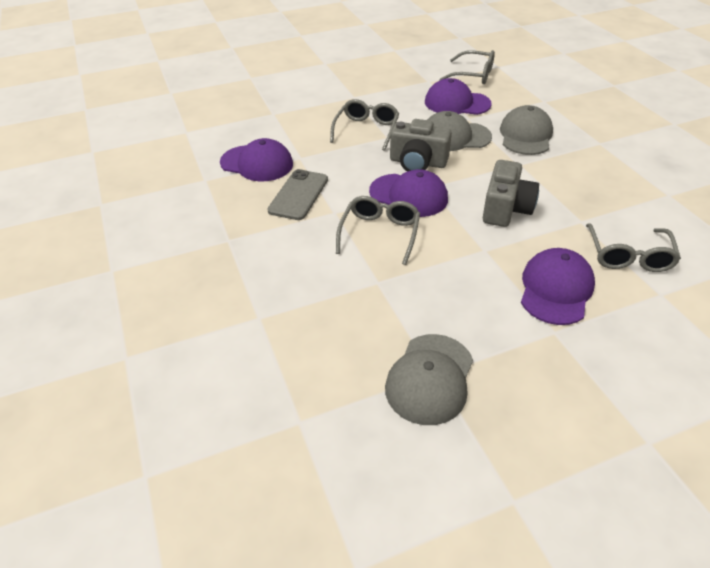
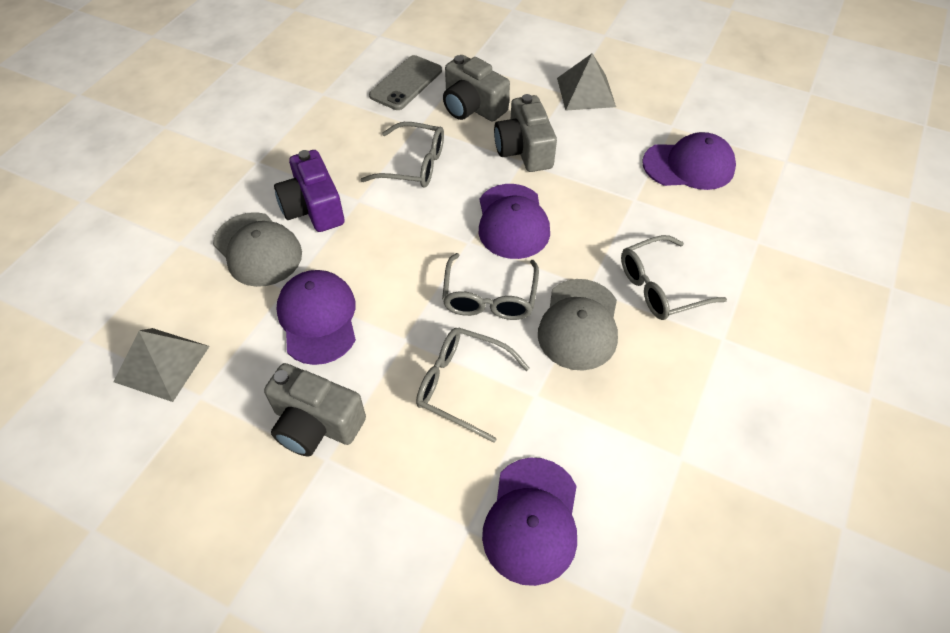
grey camera: [390,119,452,171] [483,160,539,227] = 2 -> [264,363,366,457] [443,55,510,122] [494,94,557,172] = 3
grey cap: [385,334,473,425] [427,111,492,151] [500,105,553,155] = 3 -> [213,212,302,287] [538,279,618,371] = 2
grey pyramid: none = 0 -> [114,328,210,402] [557,53,616,111] = 2
purple camera: none = 0 -> [274,150,344,232] = 1

